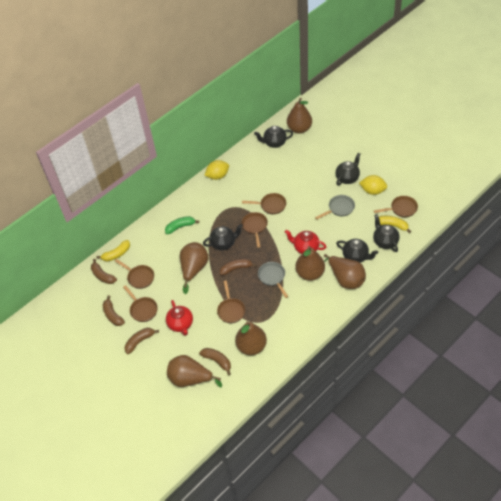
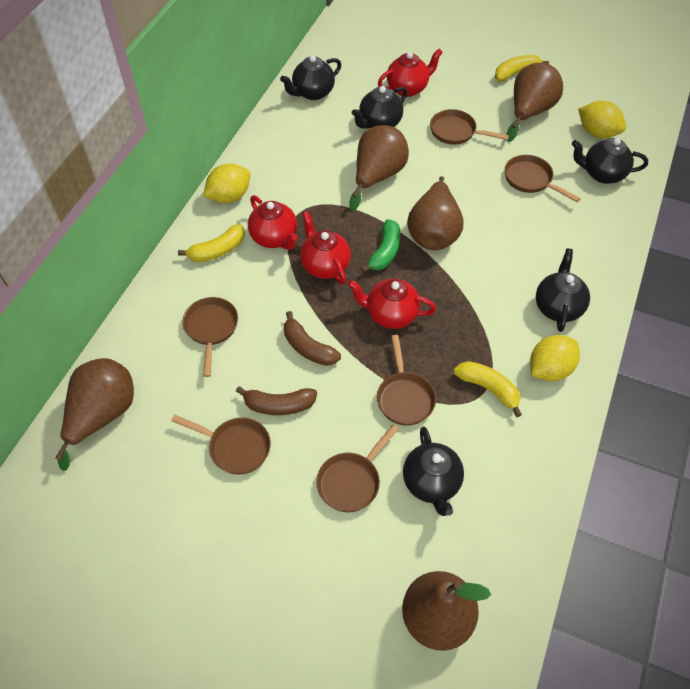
brown banana: [91,259,117,284] [103,295,125,326] [125,328,159,354] [199,348,231,375] [220,259,256,275] = 5 -> [236,386,317,415] [284,311,341,366] = 2
brown pear: [167,355,222,387] [180,242,208,294] [235,322,267,355] [287,98,312,134] [295,246,325,281] [324,254,366,289] = 6 -> [55,358,134,471] [349,125,409,211] [402,571,491,651] [407,176,464,250] [506,63,563,142] = 5
grey pan: [258,262,289,298] [315,195,355,220] = 2 -> none = 0
red teapot: [166,300,193,336] [285,230,326,254] = 2 -> [248,195,297,250] [300,211,351,284] [348,279,436,329] [378,49,443,97] = 4
yellow banana: [97,240,130,262] [379,216,411,233] = 2 -> [178,224,245,262] [454,361,522,417] [495,55,549,82] = 3
yellow lemon: [204,160,229,180] [359,175,387,195] = 2 -> [203,164,250,203] [530,335,580,381] [578,101,626,138] = 3

